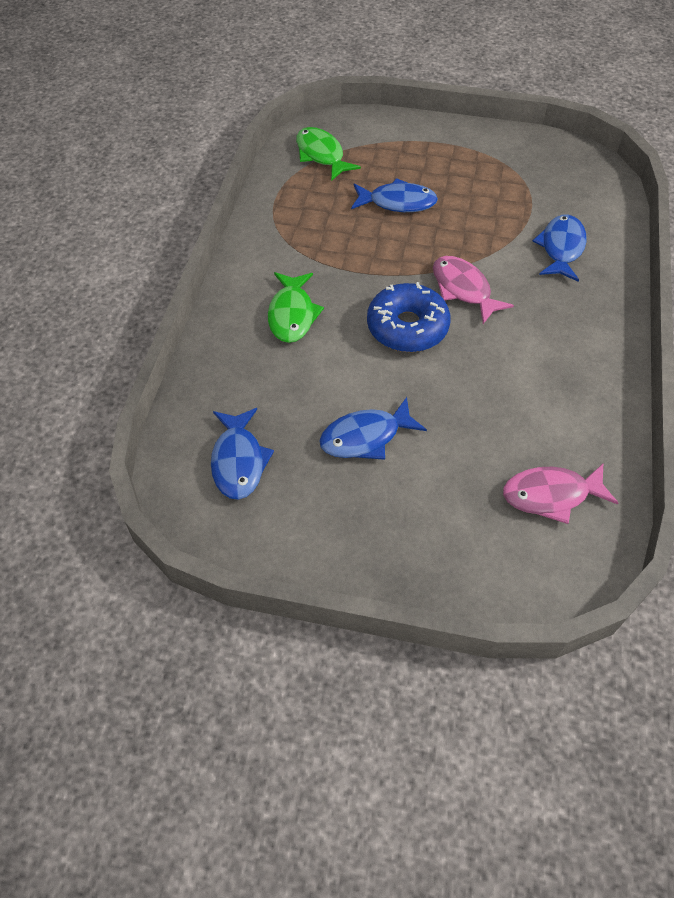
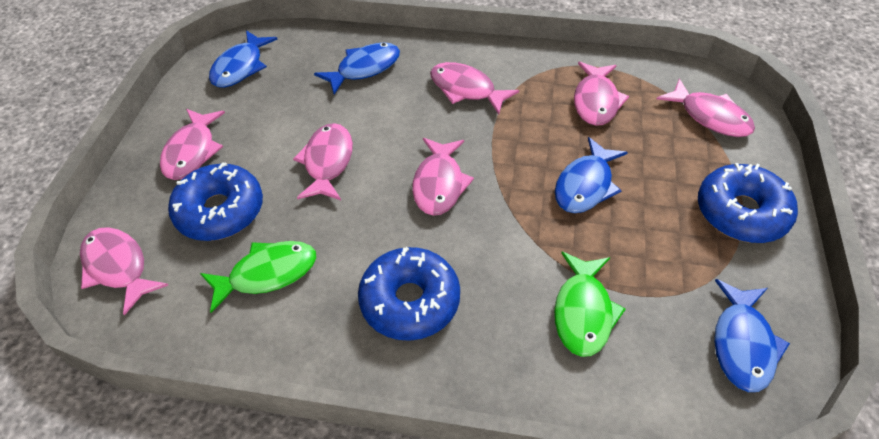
blue donut: [367,282,451,352] = 1 -> [168,162,263,241] [358,247,460,341] [698,163,798,243] = 3
pink fish: [433,256,514,324] [503,464,618,524] = 2 -> [80,227,168,316] [160,109,225,180] [293,123,353,200] [412,138,474,216] [430,62,519,115] [574,62,629,126] [657,78,755,137] = 7

